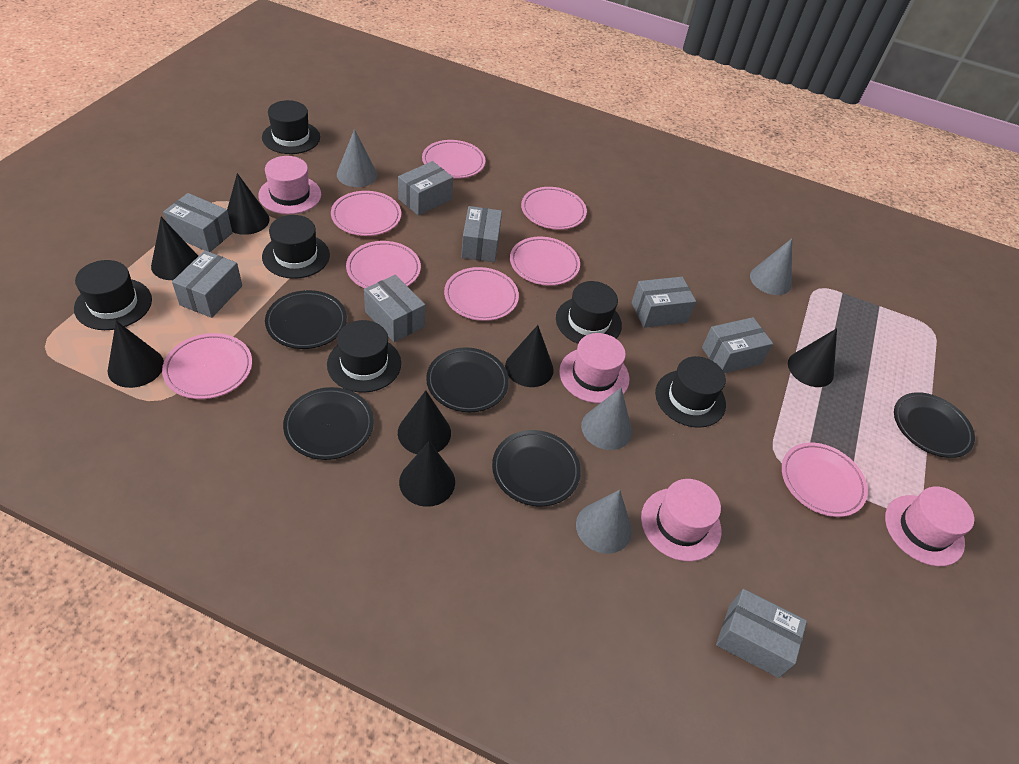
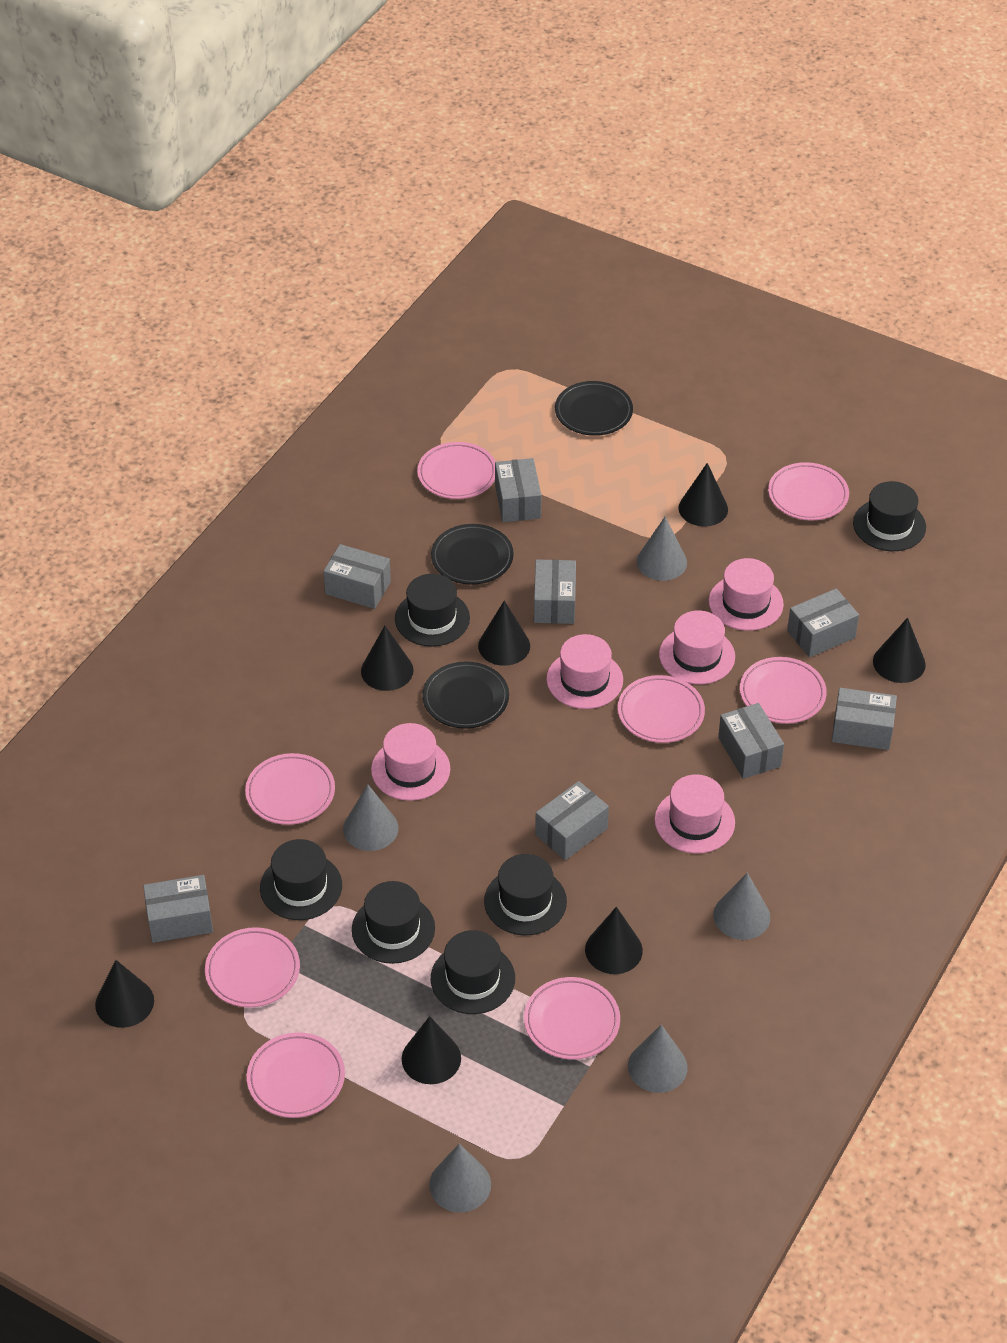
black plate: [265,290,347,349] [283,387,374,460] [426,347,509,412] [492,430,581,507] [894,392,975,458] = 5 -> [422,661,509,729] [431,524,514,585] [555,381,633,436] = 3
grey cone: [337,129,377,187] [576,490,632,554] [581,388,632,450] [750,239,792,295] = 4 -> [343,785,399,851] [429,1144,491,1212] [628,1025,687,1093] [637,517,687,581] [713,872,770,940] = 5
pink hat: [258,156,321,214] [559,333,630,403] [641,479,722,561] [885,486,974,566] = 4 -> [371,723,450,801] [546,634,623,709] [654,774,735,854] [659,610,735,684] [709,558,784,631] = 5

